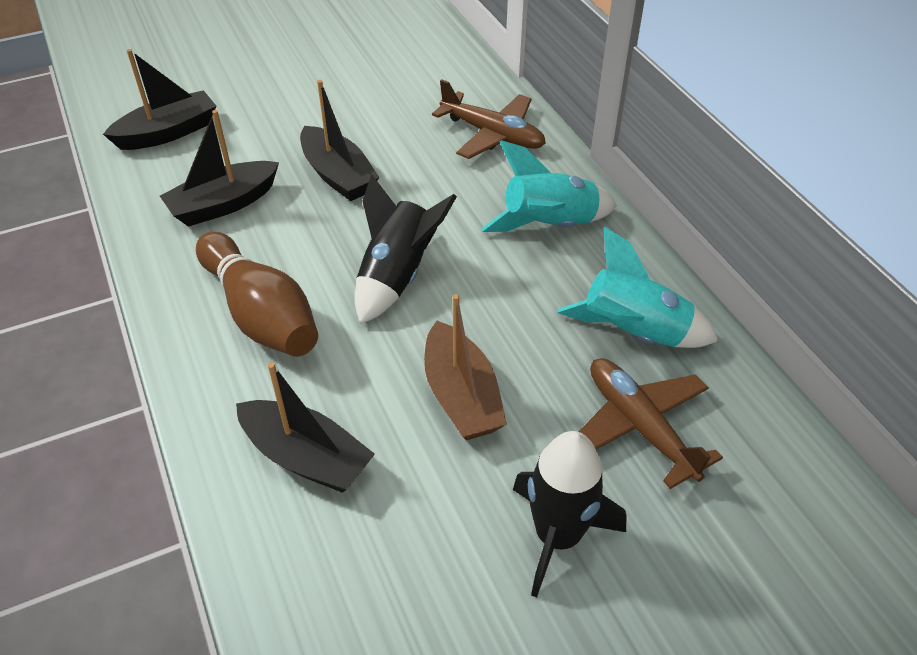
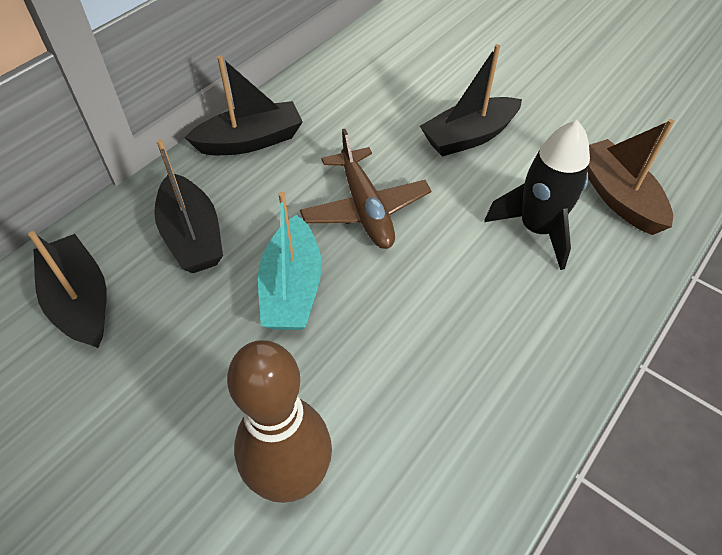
black rocket: [355,174,457,324] [513,431,627,598] = 2 -> [484,120,590,270] = 1
brown plane: [432,79,546,159] [579,358,723,489] = 2 -> [300,129,431,249] = 1
turquoise boat: none = 0 -> [258,192,322,330] = 1
turquoise rocket: [481,140,617,232] [557,227,718,348] = 2 -> none = 0

